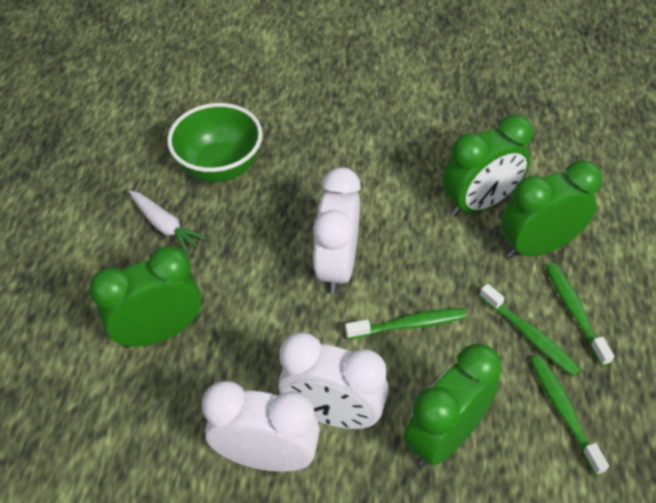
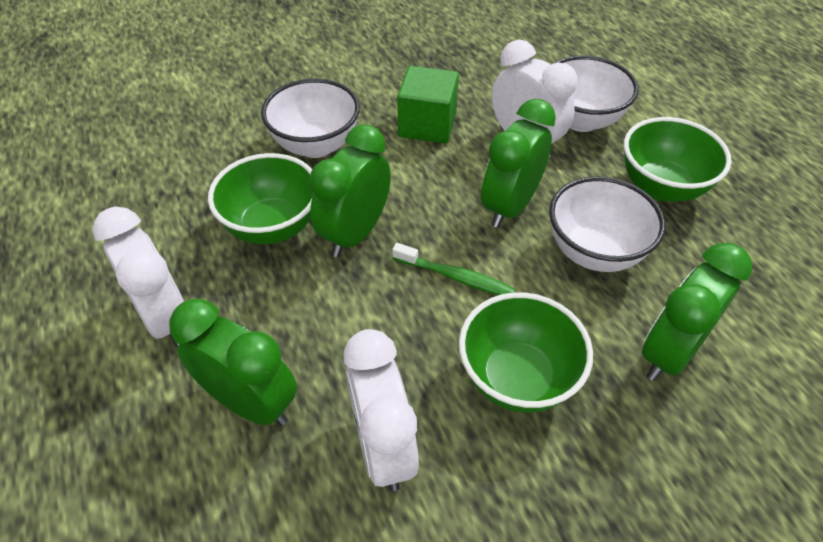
green bowl: [167,103,263,182] = 1 -> [208,153,313,244] [459,292,593,412] [624,117,732,202] = 3
green cube: none = 0 -> [397,66,459,144] = 1
green toothbrush: [345,308,467,339] [480,284,581,377] [530,355,609,476] [546,263,614,366] = 4 -> [392,243,515,295] = 1
white bowl: none = 0 -> [261,78,360,158] [549,176,665,272] [553,55,639,132] = 3
white carrot: [129,191,207,254] = 1 -> none = 0

